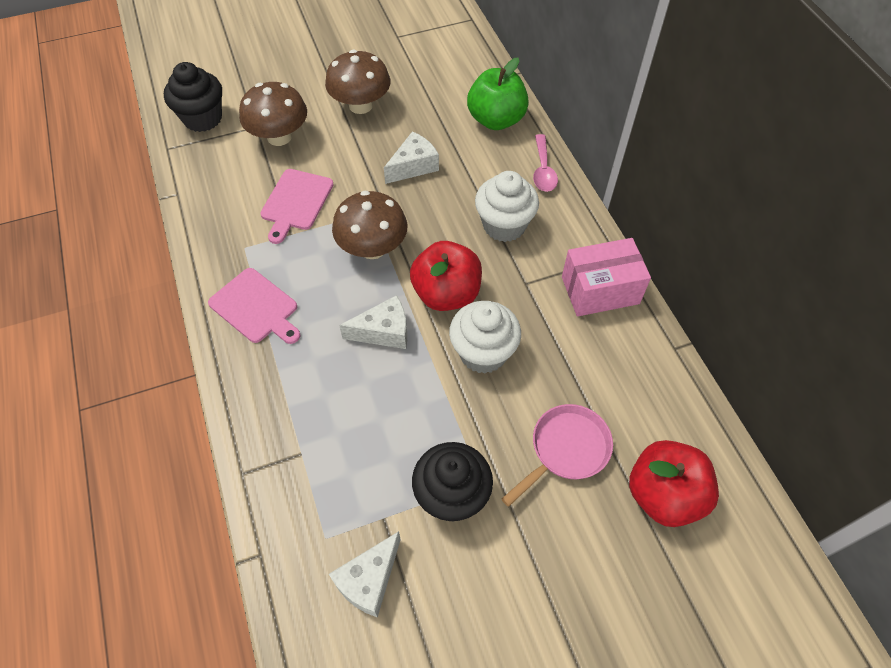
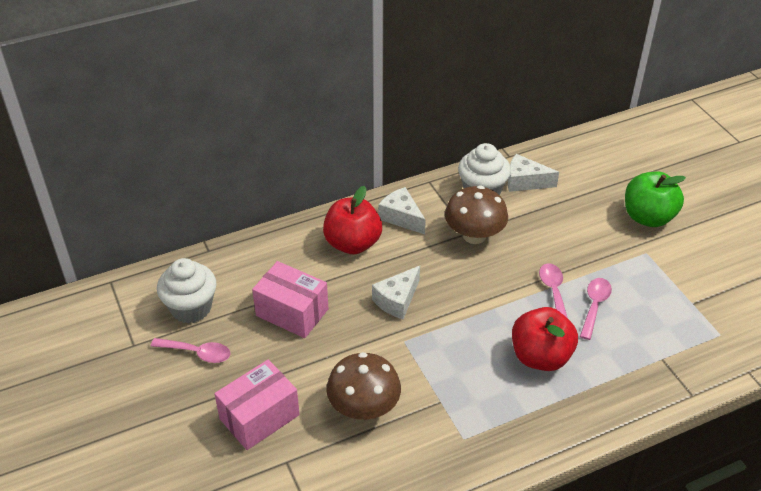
black cupcake: [164,62,222,132] [412,442,493,522] = 2 -> none = 0
brown mushroom: [239,82,307,146] [325,50,390,114] [332,191,407,259] = 3 -> [326,352,401,420] [445,186,508,244] = 2
pink box: [562,238,651,316] = 1 -> [214,359,300,450] [252,261,328,338] = 2
pink cutting board: [208,268,301,344] [260,169,334,244] = 2 -> none = 0
pink pan: [502,404,613,507] = 1 -> none = 0
pink spoon: [533,134,558,192] = 1 -> [151,338,231,363] [539,263,568,318] [580,278,612,340] = 3

